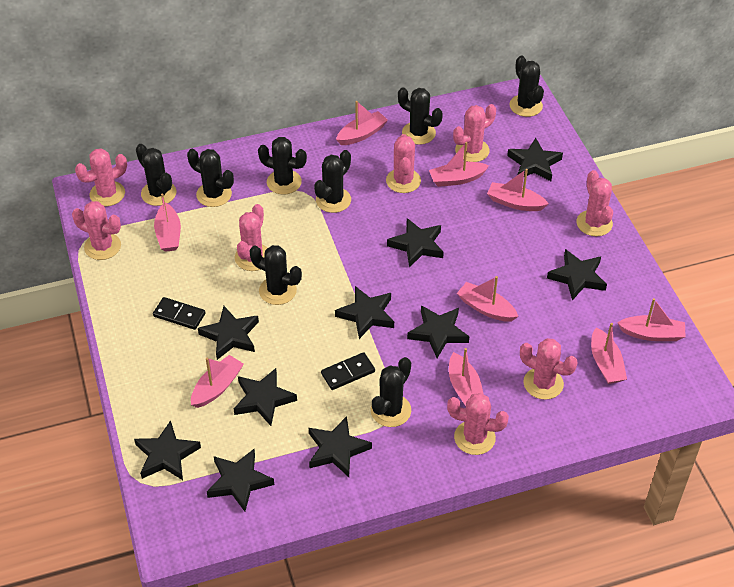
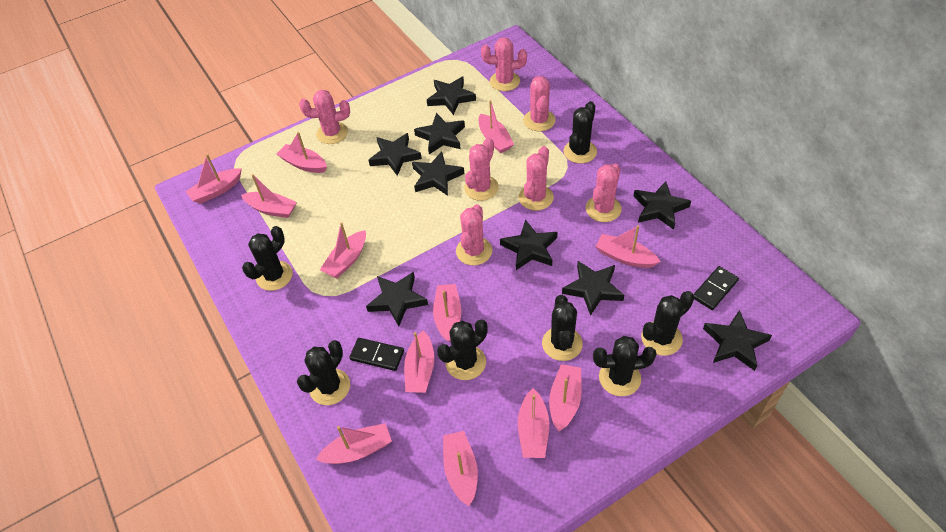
black cactus: [136,144,177,206] [187,149,234,207] [249,245,302,305] [258,137,307,194] [314,150,351,213] [371,357,411,427] [398,87,443,145] [510,55,544,117] = 8 -> [242,226,293,291] [297,340,350,405] [437,320,488,380] [542,295,583,361] [564,101,597,163] [593,336,657,396] [641,291,694,356] = 7
black star: [134,420,201,480] [198,306,259,360] [207,449,274,512] [234,368,297,426] [309,416,372,477] [335,286,394,339] [387,218,444,267] [407,305,469,358] [507,138,563,181] [547,249,607,300] = 10 -> [366,272,428,326] [368,133,422,176] [412,152,464,196] [414,113,465,154] [427,76,476,115] [500,219,557,270] [562,261,624,316] [633,181,691,230] [703,310,772,371] = 9
pink boat: [154,193,181,252] [191,355,244,408] [336,101,388,145] [429,142,489,187] [449,348,484,406] [457,276,519,322] [487,169,549,211] [591,323,627,384] [617,298,686,341] = 9 -> [186,154,242,204] [241,174,297,218] [277,132,327,173] [316,423,392,464] [320,222,366,278] [404,330,434,393] [433,284,461,342] [443,431,478,506] [478,100,514,153] [518,388,549,458] [549,364,582,432] [595,225,660,268] = 12
pink cactus: [72,201,121,260] [75,148,127,207] [235,204,268,271] [386,134,421,193] [447,393,509,455] [453,104,496,162] [520,338,578,400] [576,170,613,236] = 8 -> [299,90,350,144] [456,204,492,265] [464,137,499,201] [481,37,527,91] [519,146,554,211] [523,76,555,131] [586,163,622,222] = 7

